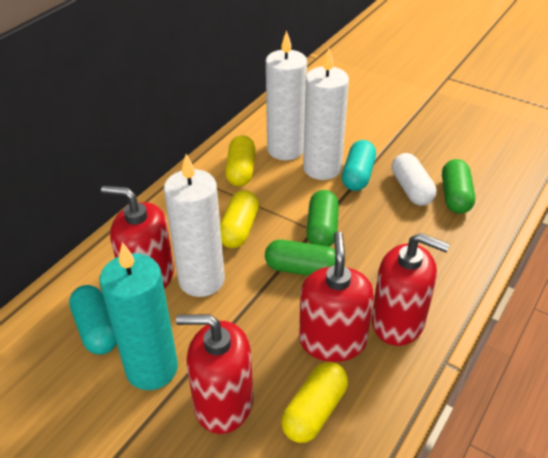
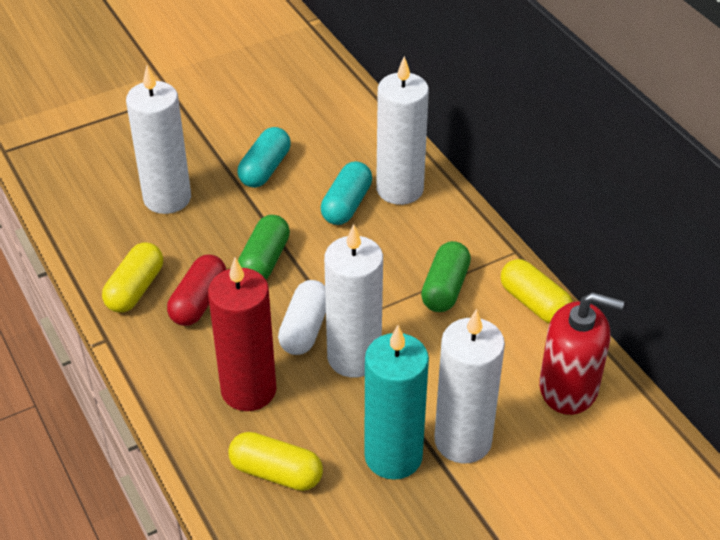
green capsule: [265,240,335,276] [306,190,339,247] [442,159,475,214] = 3 -> [238,215,290,279] [421,241,471,312] = 2
red candle: none = 0 -> [208,258,277,411] = 1
red capsule: none = 0 -> [167,255,226,326] = 1
red soap dispenser: [101,186,174,289] [176,314,253,434] [299,231,374,362] [372,233,450,346] = 4 -> [539,292,624,415] = 1
white candle: [164,154,225,297] [266,30,307,160] [303,48,349,180] = 3 -> [126,66,191,214] [324,224,383,378] [376,56,429,205] [434,309,505,463] = 4

